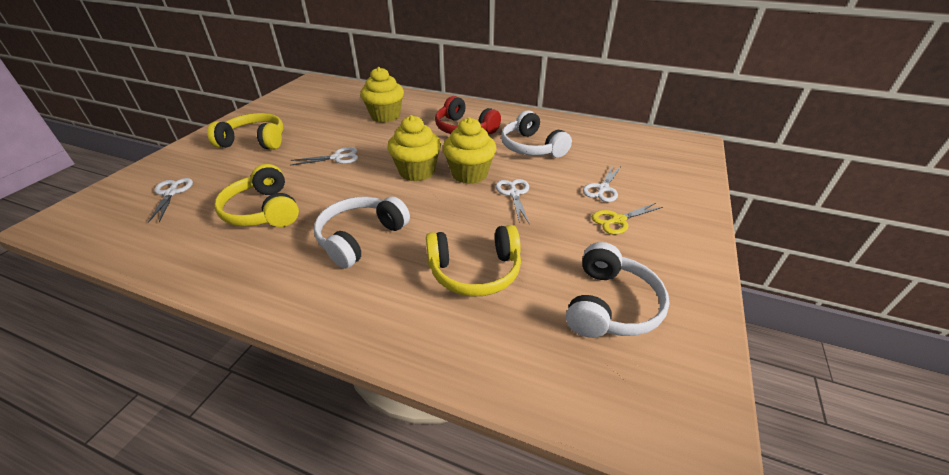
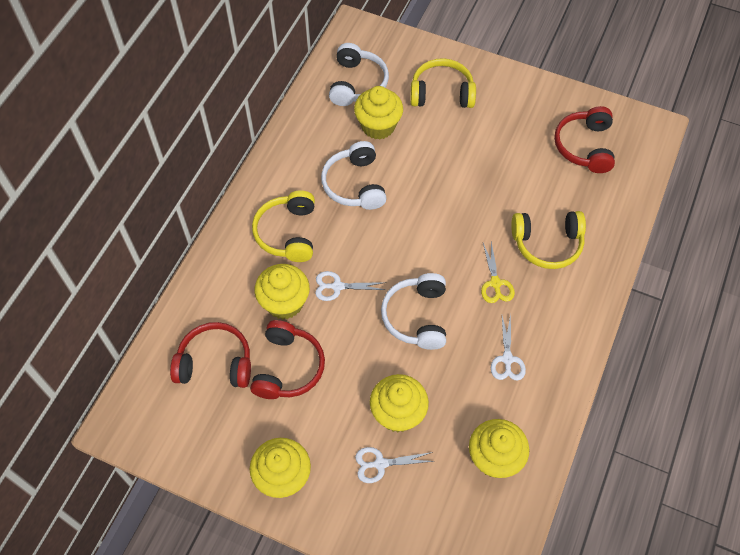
red headphones: [435,96,501,134] = 1 -> [170,322,251,388] [250,320,325,399] [554,106,615,173] = 3
white scissors: [148,178,193,223] [290,147,358,166] [496,179,529,223] [583,165,621,202] = 4 -> [315,271,386,301] [355,447,433,483] [491,314,526,381] = 3
yellow cupcake: [360,67,404,123] [388,115,441,181] [443,117,497,184] = 3 -> [250,438,311,498] [255,264,310,319] [354,86,403,140] [370,374,429,432] [469,419,529,478] = 5

